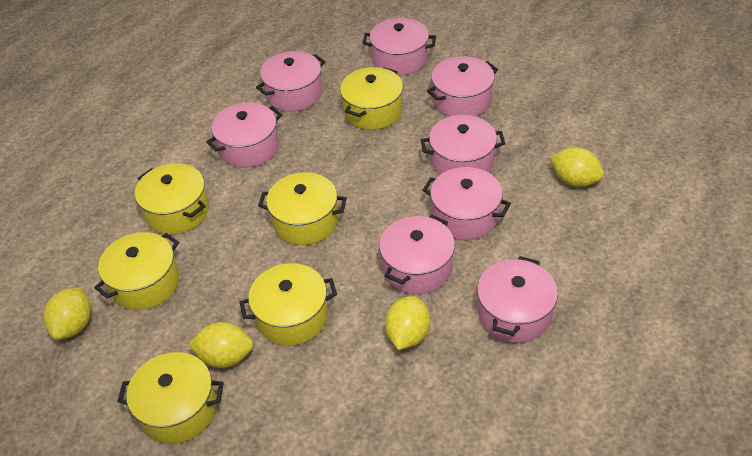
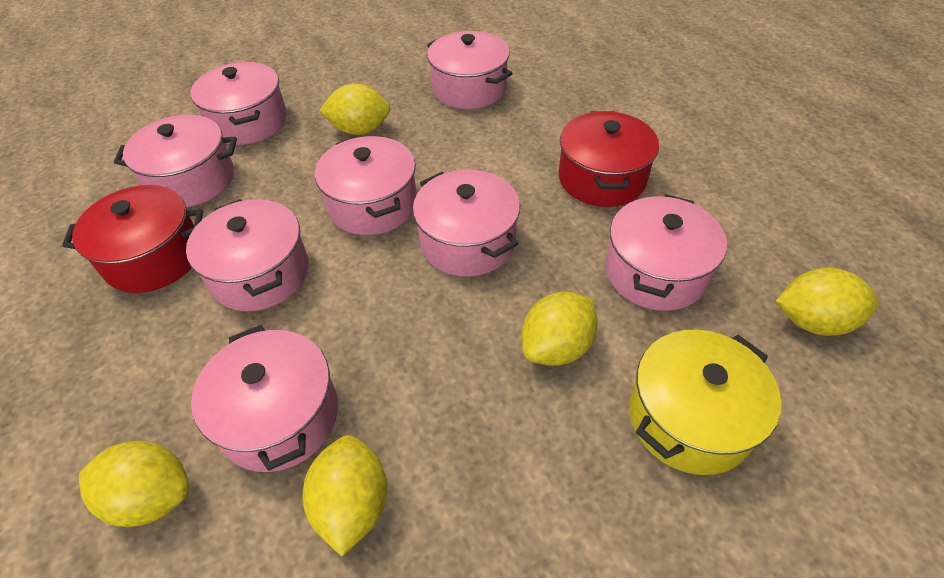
red pot: none = 0 -> [62,185,203,293] [559,111,659,207] = 2
yellow lemon: [43,287,91,340] [188,322,253,368] [385,296,430,350] [550,147,604,187] = 4 -> [79,441,190,527] [303,435,388,556] [319,83,391,135] [522,292,598,366] [776,268,879,336] = 5
yellow pot: [94,232,179,310] [117,352,224,444] [135,163,209,234] [240,263,337,346] [258,172,347,245] [340,67,403,130] = 6 -> [629,330,781,475] = 1

